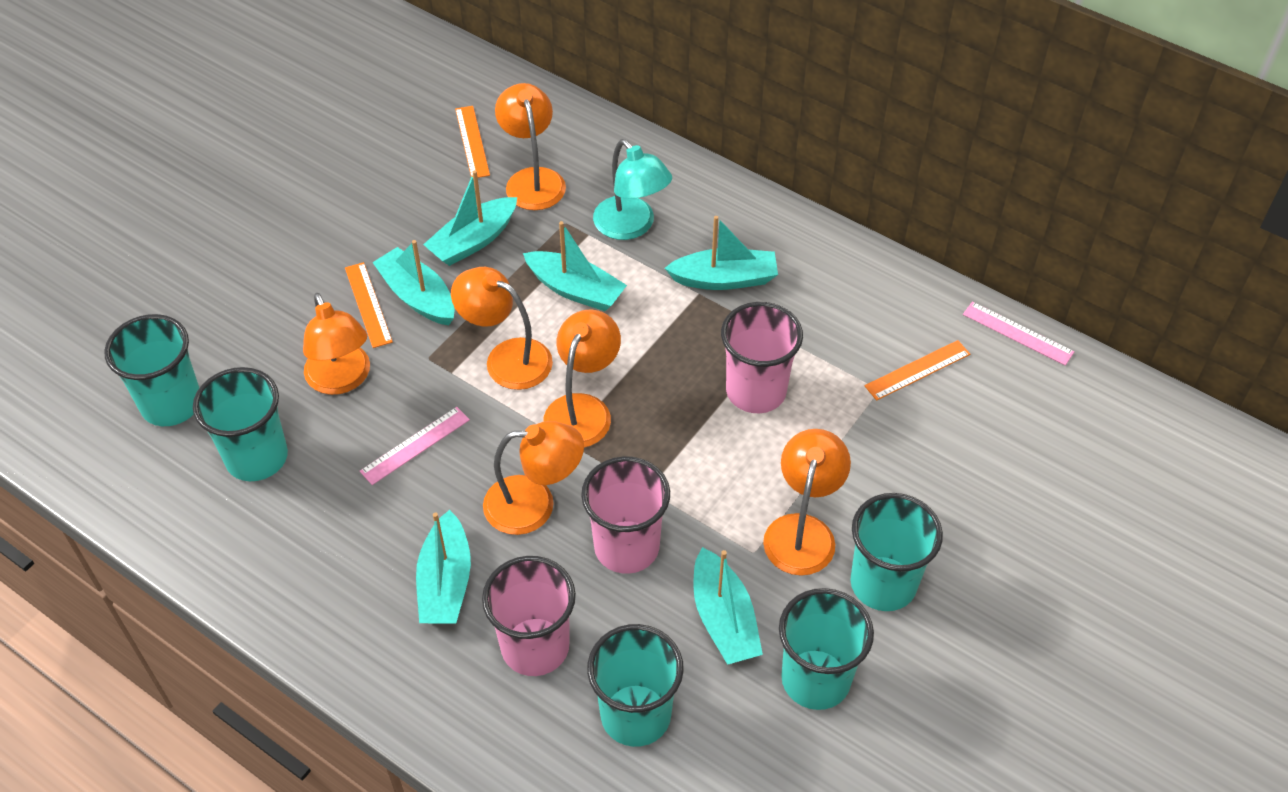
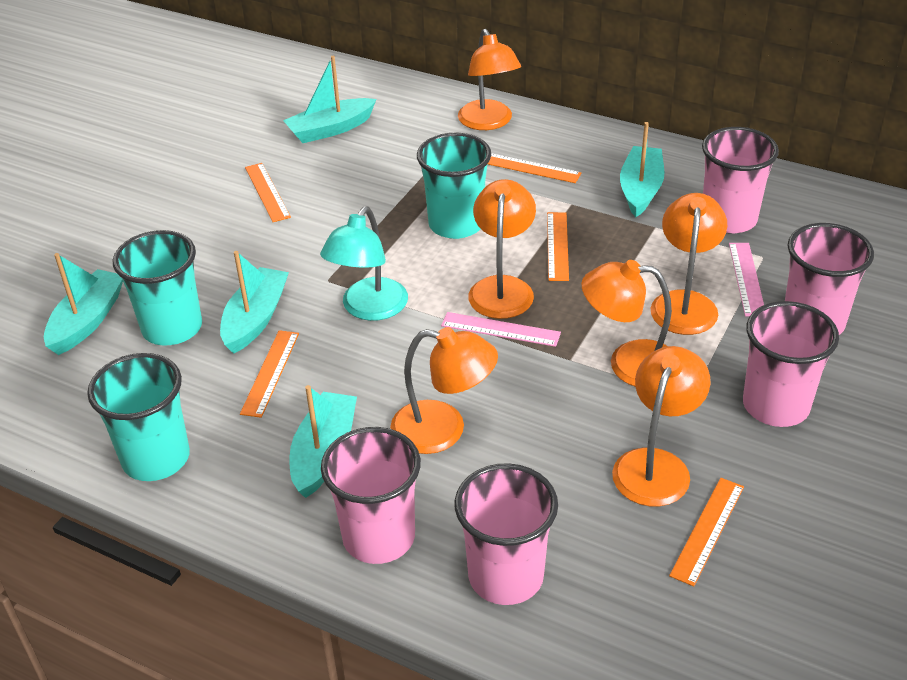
orange ruler: [345,262,393,348] [455,106,490,178] [865,340,970,401] = 3 -> [240,330,299,418] [245,163,291,222] [488,153,581,183] [547,212,569,281] [669,478,744,587] = 5
pink cup: [482,556,576,676] [581,456,670,574] [721,302,803,413] = 3 -> [321,427,421,564] [454,463,558,605] [702,127,779,234] [743,301,839,427] [785,223,874,335] = 5
turquoise boat: [372,240,455,325] [416,510,471,624] [423,170,517,266] [523,221,627,311] [665,216,778,290] [693,547,763,665] = 6 -> [44,253,123,355] [220,251,289,354] [283,56,377,143] [290,385,357,498] [620,122,664,217] = 5
turquoise cup: [104,314,199,426] [193,367,288,481] [587,624,684,747] [779,588,874,710] [850,493,943,611] = 5 -> [87,353,190,481] [113,230,202,346] [417,133,491,239] = 3

